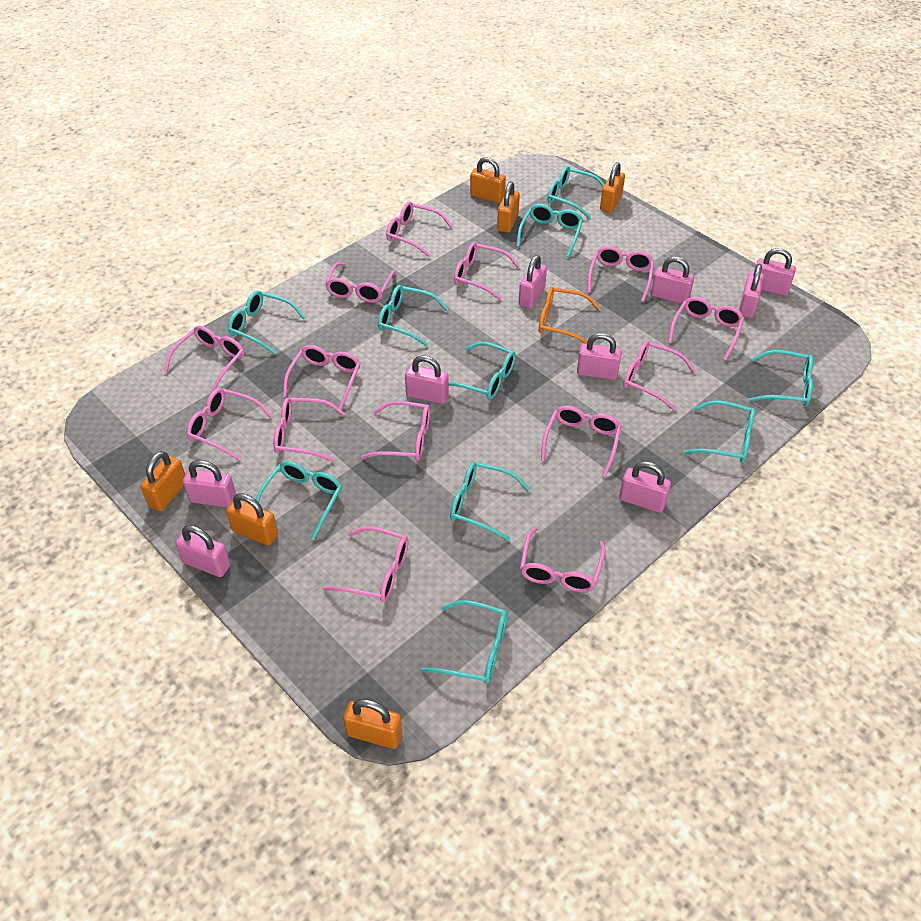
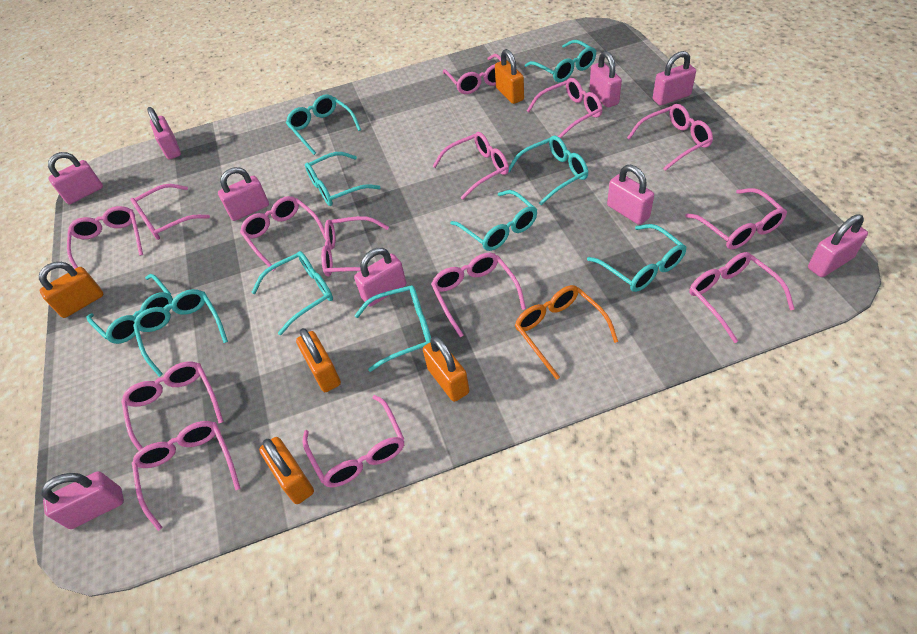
orange padlock: [140,451,185,511] [226,493,278,546] [343,699,402,749] [470,157,506,203] [497,182,520,233] [600,162,625,213] = 6 -> [39,262,104,318] [259,437,314,504] [296,328,341,392] [423,336,469,402] [495,49,524,104] = 5

